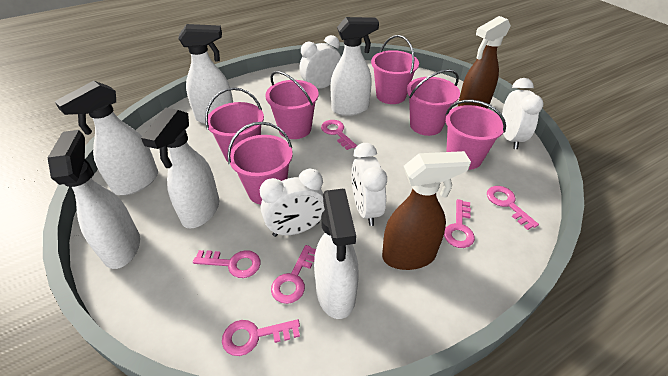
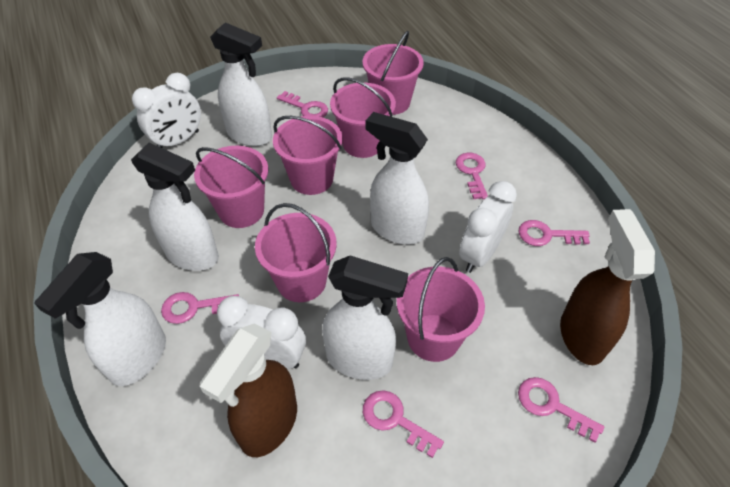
white clock: [260,169,325,237] [299,35,341,89] [352,143,387,226] [502,78,544,149] = 4 -> [132,73,201,148] [217,296,306,370] [459,181,517,273] = 3
white spray bottle: [47,130,140,269] [54,81,158,195] [141,107,219,228] [178,24,233,124] [314,189,358,319] [331,17,379,116] = 6 -> [34,252,166,386] [131,143,219,271] [210,22,272,146] [322,255,408,380] [365,112,429,245] = 5

